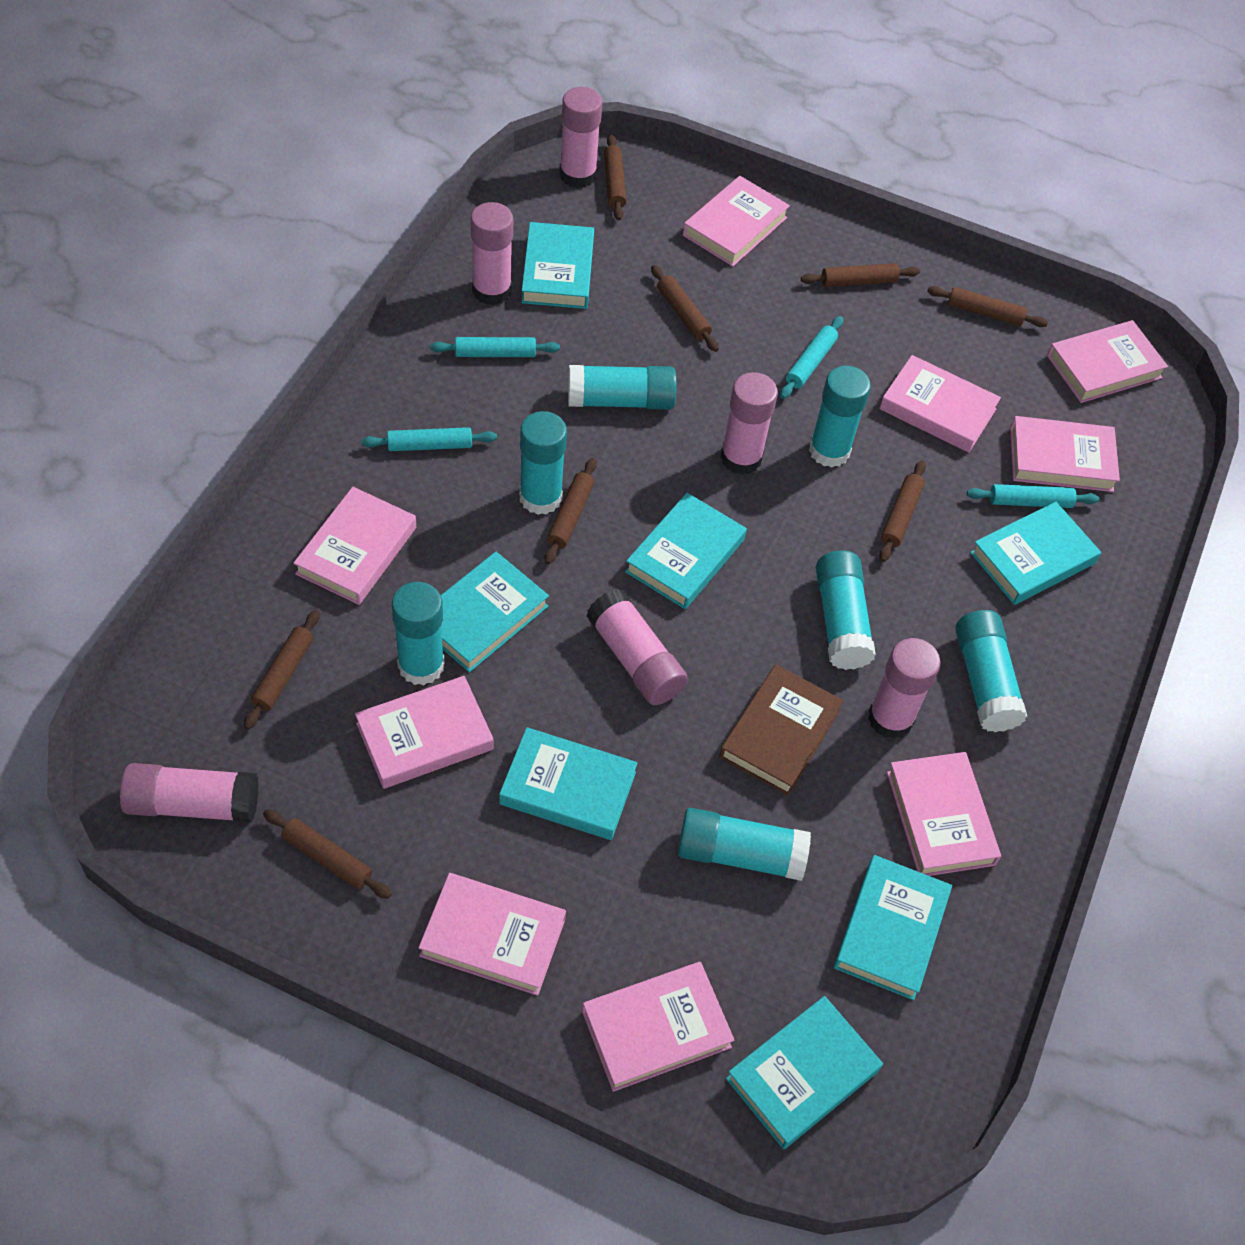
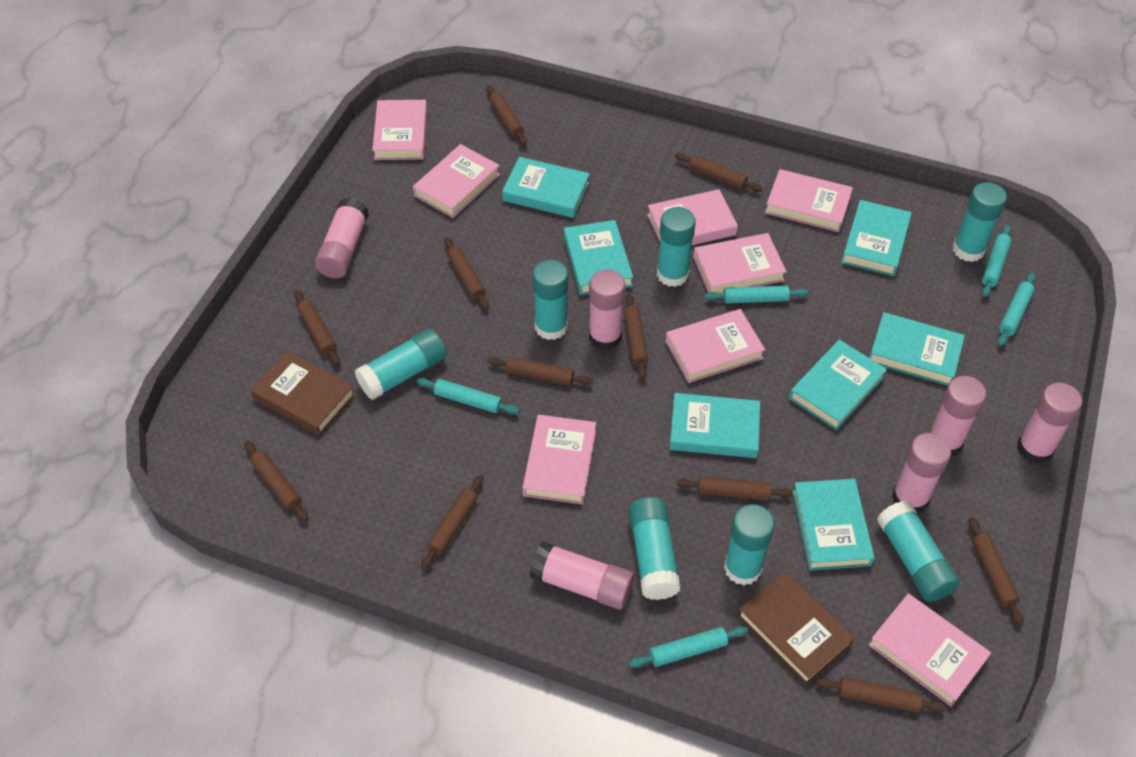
brown book: [719,664,844,795] = 1 -> [250,351,355,435] [738,571,854,685] = 2
brown rolling pin: [244,610,320,730] [263,809,392,899] [544,458,597,564] [604,135,627,220] [651,265,719,352] [801,263,920,287] [879,460,926,562] [927,286,1048,327] = 8 -> [245,441,308,521] [294,290,340,365] [421,475,483,570] [444,237,489,310] [486,85,527,145] [487,357,593,386] [624,294,648,380] [675,153,762,192] [677,476,793,500] [815,677,946,713] [969,517,1023,625] = 11
pink book: [293,487,416,605] [355,676,494,789] [418,873,566,996] [582,962,735,1092] [683,176,790,266] [879,355,1001,453] [887,752,1001,876] [1010,416,1120,492] [1047,320,1168,403] = 9 -> [372,100,427,160] [413,144,500,218] [522,415,596,504] [647,189,738,245] [665,309,765,383] [693,233,787,293] [765,169,853,232] [869,593,991,707] = 8
turquoise rolling pin: [362,427,497,451] [430,337,560,357] [780,316,843,399] [967,484,1099,508] = 4 -> [417,378,520,414] [629,626,748,668] [705,285,808,304] [982,225,1012,297] [998,273,1036,346] = 5

